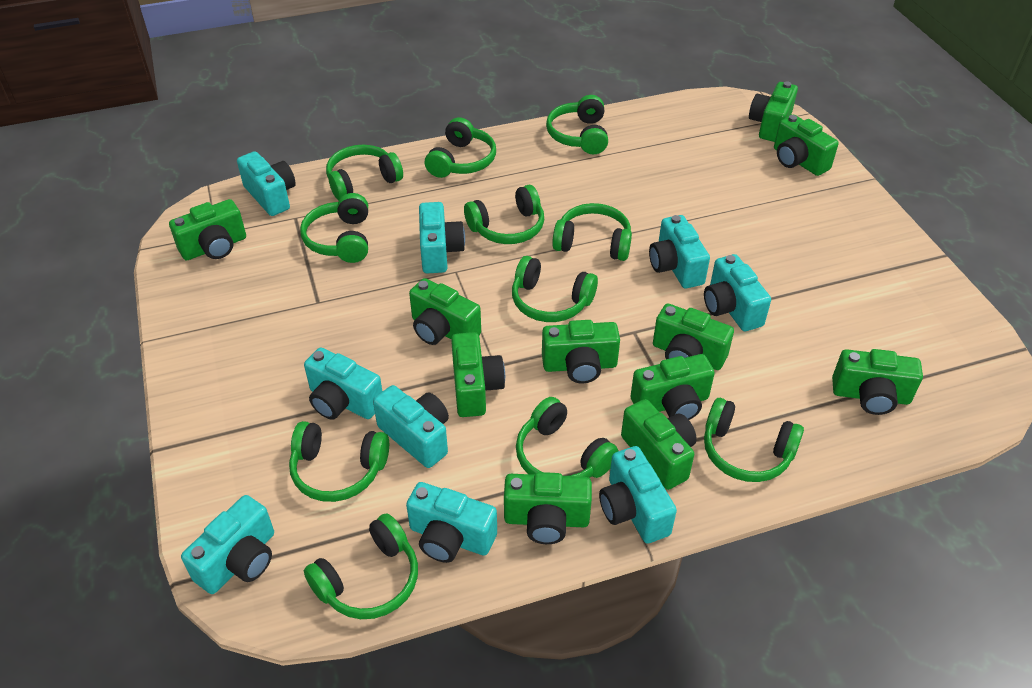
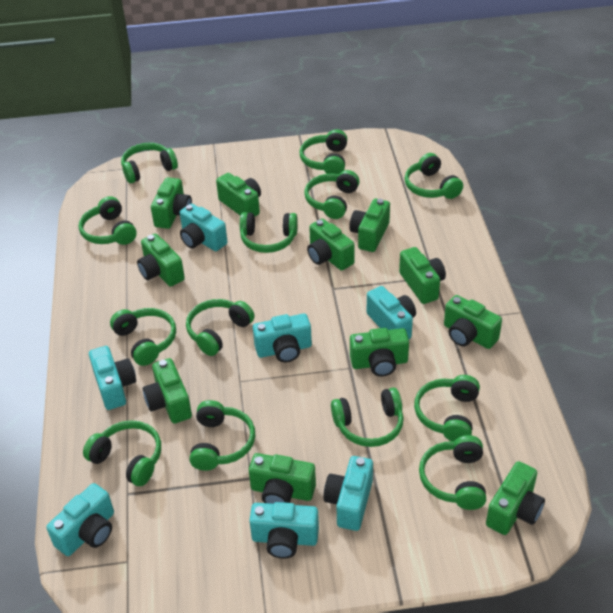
green headphones: [289,421,389,502] [300,193,368,263] [304,513,418,619] [326,145,403,200] [425,117,496,178] [464,185,544,244] [512,256,598,322] [516,397,619,478] [546,95,608,154] [552,203,632,261] [704,398,804,482] = 11 -> [79,196,137,245] [83,420,161,486] [110,308,176,366] [121,143,178,183] [186,299,255,356] [189,400,255,471] [240,212,298,253] [300,129,347,174] [304,170,360,219] [331,387,404,447] [405,153,463,199] [414,375,480,441] [419,435,486,510] = 13
turquoise camera: [181,495,274,594] [237,151,296,216] [304,348,383,420] [373,385,449,468] [406,482,497,563] [419,202,465,273] [599,446,677,544] [649,215,710,288] [704,254,771,331] = 9 -> [46,483,114,556] [89,346,136,410] [180,204,227,251] [249,502,319,559] [253,314,312,362] [323,456,373,531] [367,286,416,339] = 7

